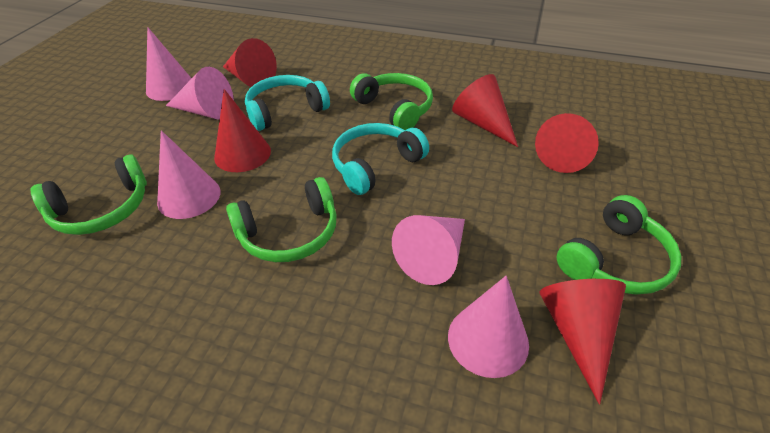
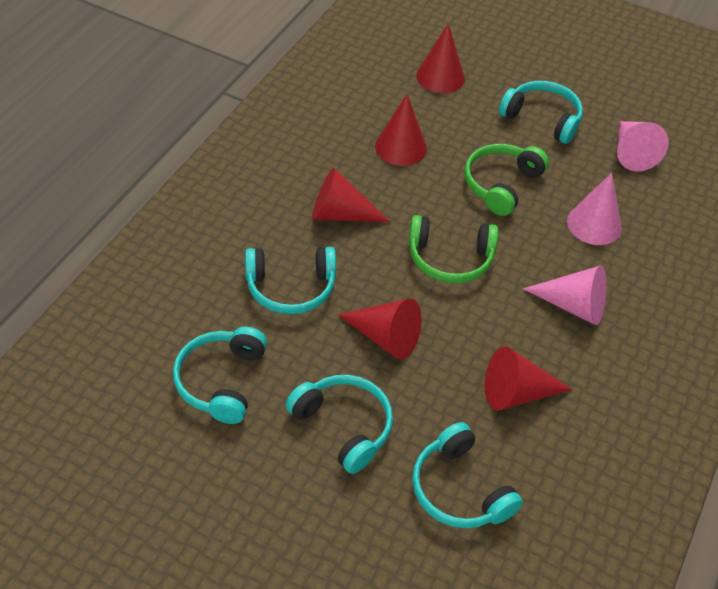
green headphones: [31,154,147,235] [226,177,337,262] [350,73,433,130] [557,195,682,295] = 4 -> [409,215,498,283] [464,144,549,216] = 2
pink cone: [146,27,192,101] [157,130,220,219] [166,67,234,120] [392,215,465,285] [448,276,529,378] = 5 -> [523,265,606,325] [567,173,622,245] [617,121,669,172] = 3
turquoise headphones: [245,75,330,131] [332,123,429,195] = 2 -> [173,327,267,424] [245,247,336,314] [286,375,393,474] [412,422,523,528] [499,81,583,144] = 5

